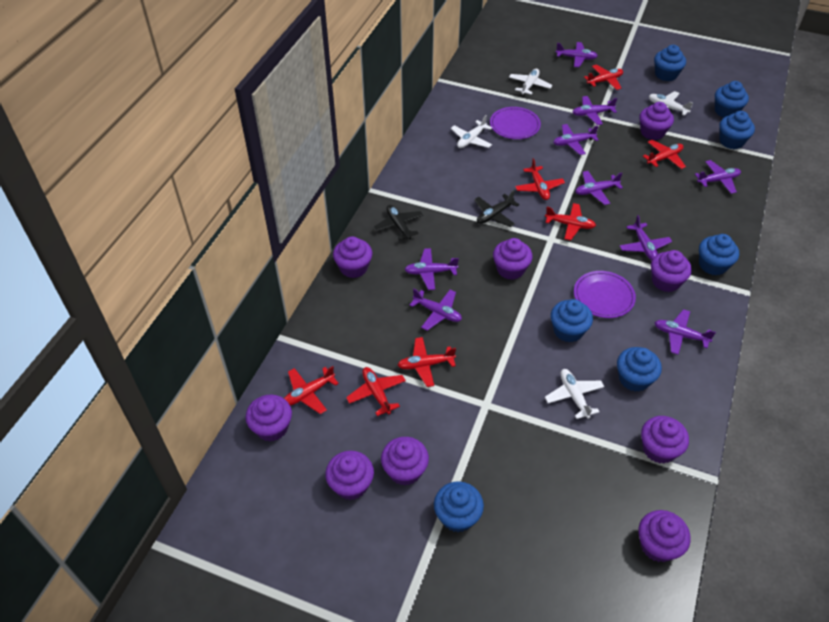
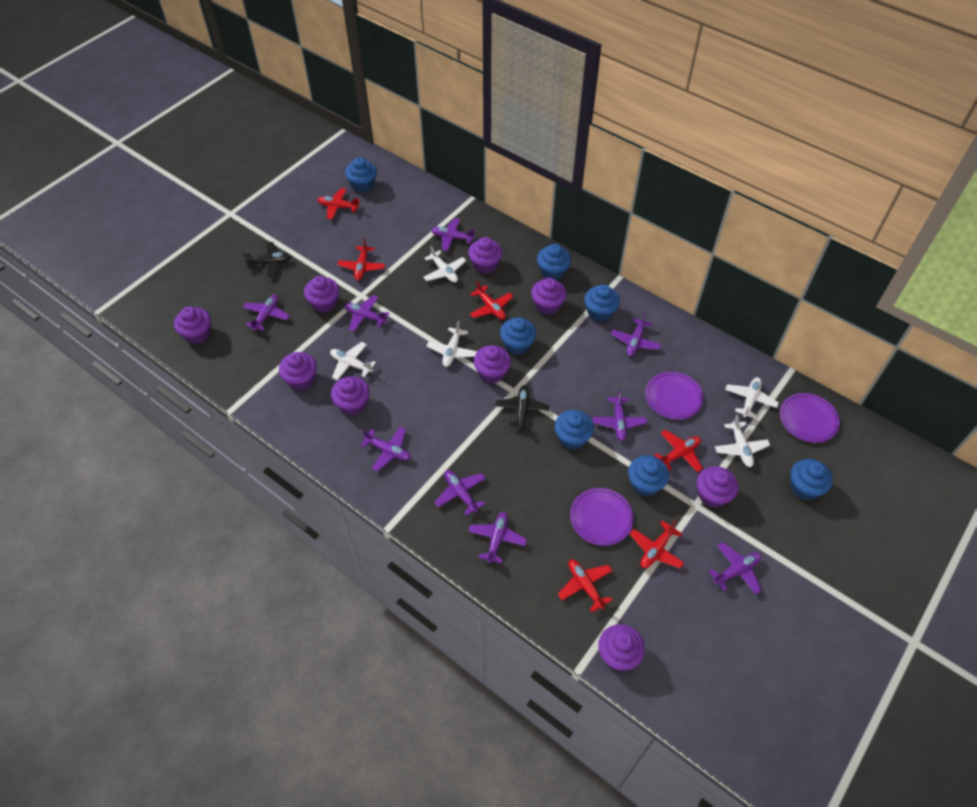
purple plate: [490,107,541,139] [574,271,636,318] = 2 -> [570,488,634,546] [645,372,703,419] [780,393,840,443] = 3
red plane: [284,366,339,414] [346,367,406,416] [398,337,456,387] [515,158,565,200] [545,203,596,240] [584,65,623,90] [643,140,686,169] = 7 -> [318,188,360,219] [338,238,385,280] [470,281,513,320] [558,559,612,612] [630,520,684,568] [654,430,703,472] = 6
white plane: [451,115,492,148] [509,69,552,96] [545,369,604,419] [649,91,693,116] = 4 -> [330,342,376,380] [423,246,466,283] [427,321,477,367] [715,415,770,467] [725,377,779,419] = 5

